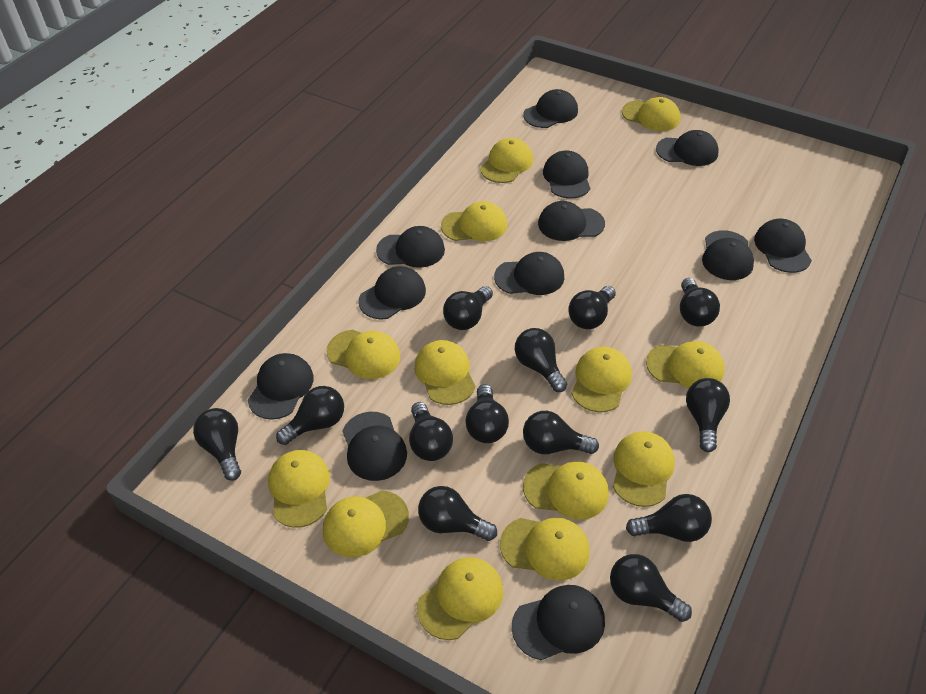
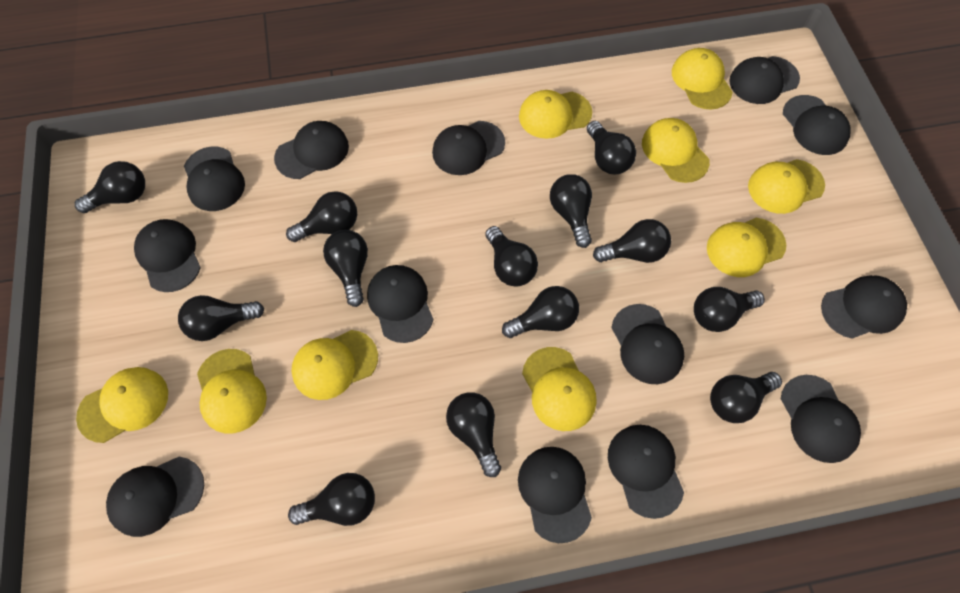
black cap: [248,353,314,420] [342,412,407,481] [358,266,426,319] [376,226,445,268] [494,252,564,295] [512,585,605,660] [523,89,578,128] [538,201,605,241] [543,151,590,199] [656,130,719,166] [702,230,754,280] [754,219,812,273] = 12 -> [106,457,204,537] [134,219,201,292] [184,147,245,211] [274,121,349,179] [367,265,433,343] [432,121,505,175] [518,447,592,543] [608,425,684,519] [611,304,684,384] [729,56,800,104] [781,375,861,463] [783,95,851,155] [821,275,907,339] = 13
yellow cap: [268,450,330,528] [323,490,409,558] [326,330,400,379] [414,340,475,405] [417,557,503,640] [441,201,507,241] [480,138,533,183] [500,518,590,581] [523,461,609,520] [572,347,632,412] [613,431,675,507] [622,97,680,131] [646,341,725,389] = 13 -> [76,367,168,443] [197,349,267,433] [292,330,378,400] [519,90,592,139] [522,347,597,431] [642,118,710,183] [672,48,733,109] [707,218,786,277] [748,159,825,214] = 9

